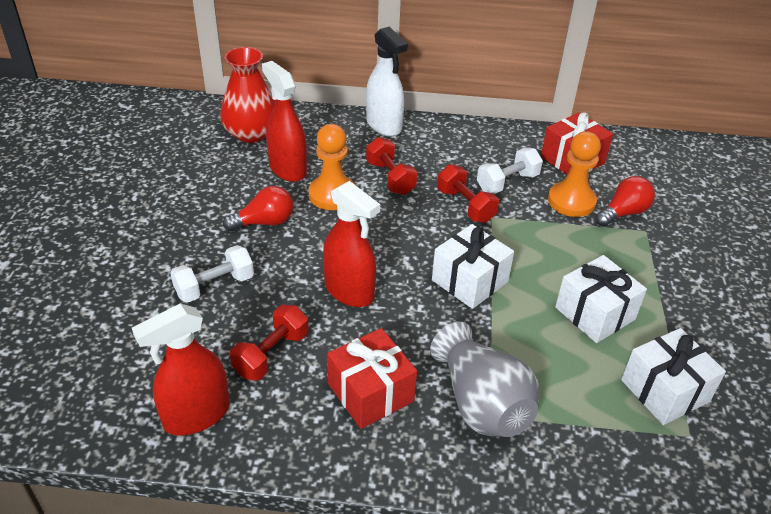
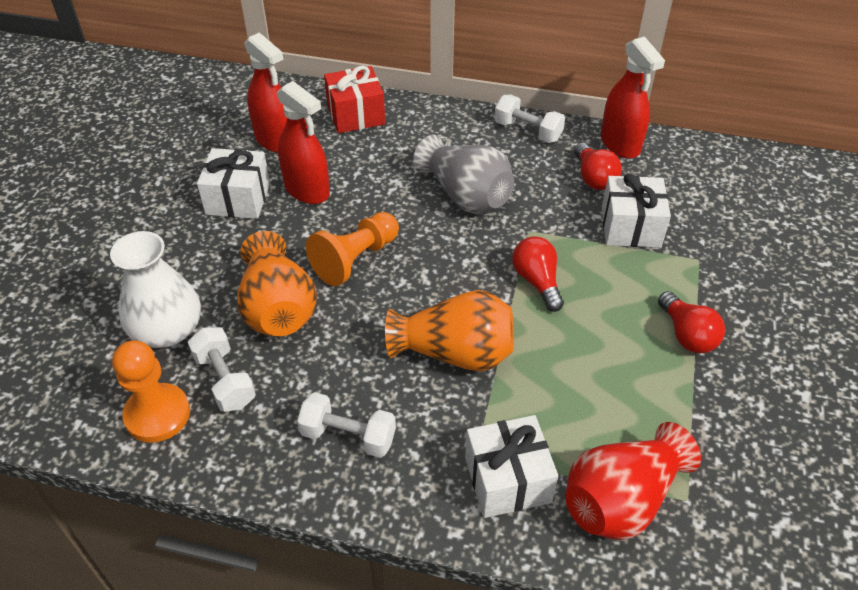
orange vase: none = 0 -> [237,231,317,336] [385,290,514,372] = 2
red dumbbell: [230,305,308,381] [366,137,417,195] [437,164,499,223] = 3 -> none = 0
red gift: [327,328,417,429] [541,112,613,175] = 2 -> [324,66,385,133] = 1
red light bulb: [223,186,293,231] [595,176,655,227] = 2 -> [512,236,564,312] [574,143,622,190] [658,291,725,353] = 3
white dumbbell: [170,245,254,303] [477,148,543,194] = 2 -> [188,327,256,412] [297,392,396,458] [494,95,565,143] = 3
white spray bottle: [366,26,408,136] = 1 -> none = 0
white vase: none = 0 -> [110,231,201,348] = 1

